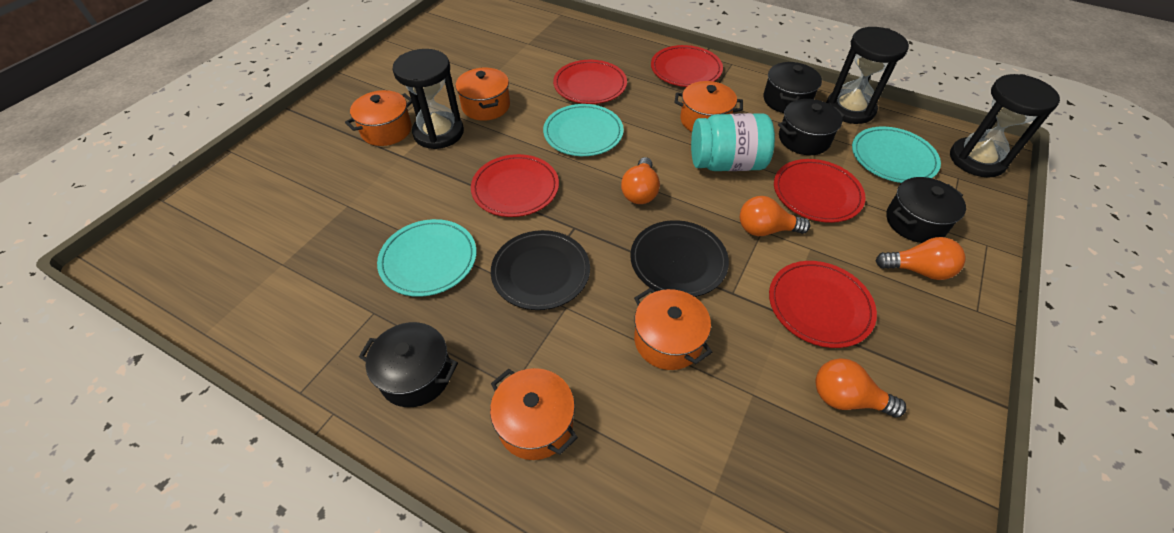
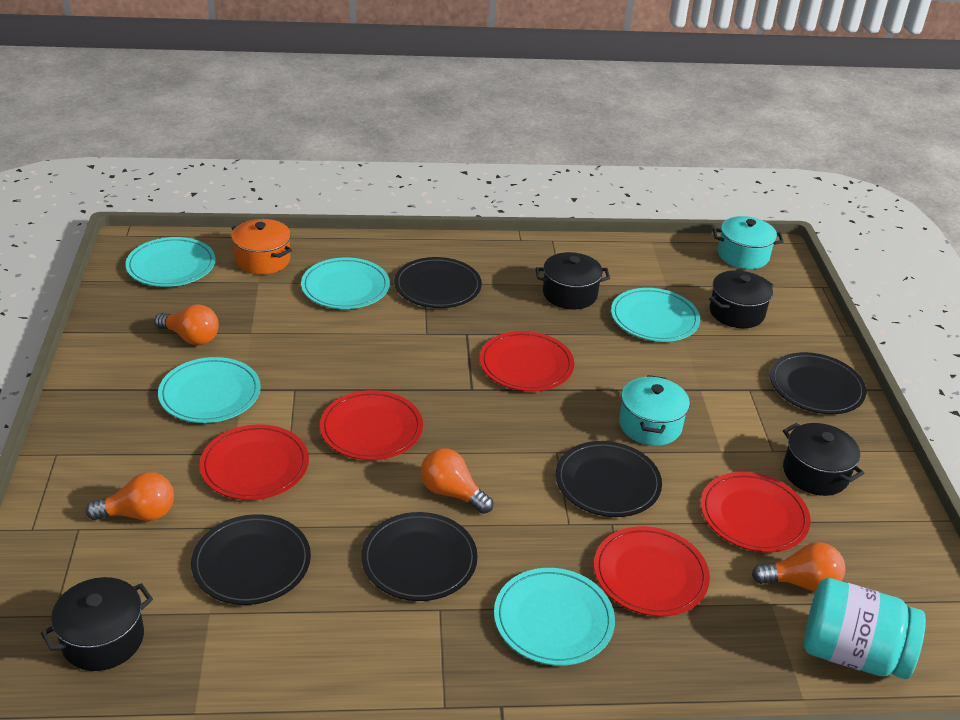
black hourglass: [392,49,464,149] [826,27,909,124] [950,74,1060,178] = 3 -> none = 0
black plate: [491,230,590,310] [630,220,729,297] = 2 -> [191,514,311,605] [361,512,478,601] [394,257,482,308] [556,441,662,517] [770,352,866,414] = 5
orange pot: [345,90,412,146] [456,67,510,121] [490,368,578,460] [634,288,712,370] [674,81,743,132] = 5 -> [231,219,292,275] = 1
turquoise plate: [377,219,476,297] [543,104,624,156] [852,127,941,183] = 3 -> [125,237,215,287] [158,357,261,423] [301,258,390,309] [494,568,615,666] [611,288,700,342] = 5
turquoise pot: none = 0 -> [619,375,690,446] [713,216,784,269] = 2

